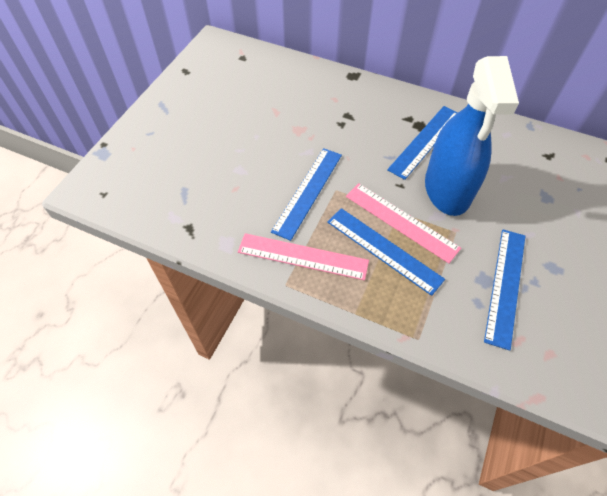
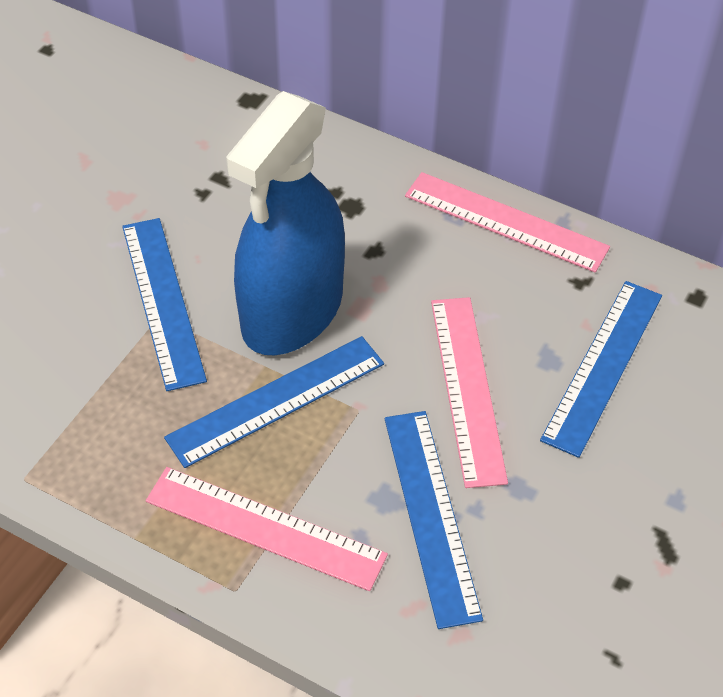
pink ruler: [238,233,369,281] [346,183,461,264] = 2 -> [146,467,388,591] [405,172,610,273] [431,297,508,488] = 3

